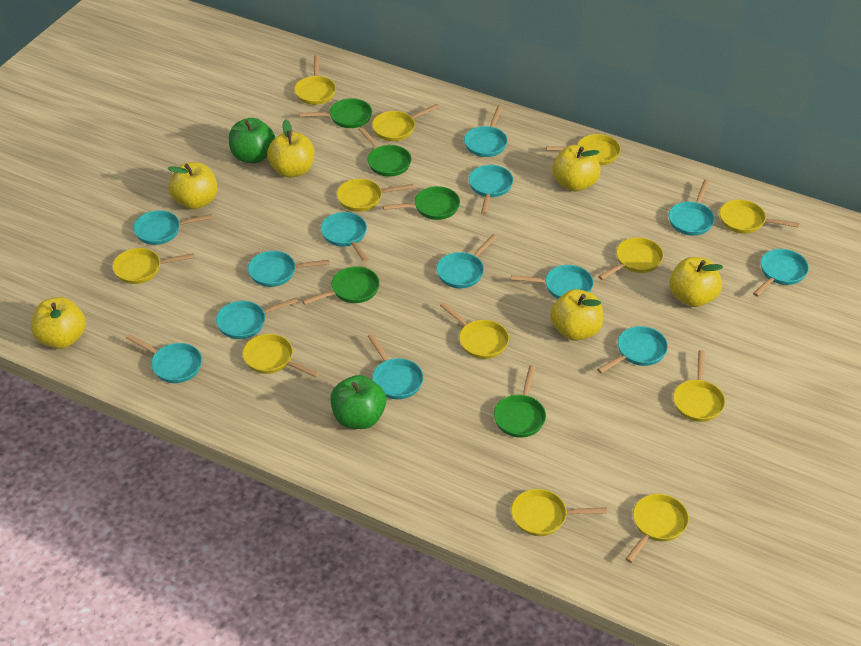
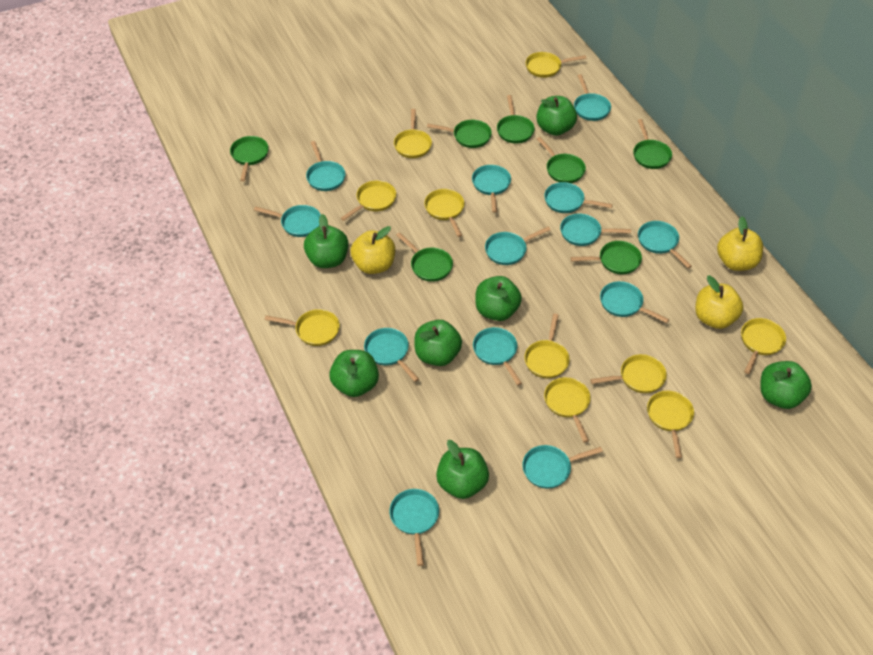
green apple: [229,118,275,164] [330,375,386,429] = 2 -> [304,214,349,268] [329,350,379,397] [414,320,462,366] [436,440,489,499] [475,276,522,321] [536,96,577,136] [761,361,812,409] = 7
green pan: [299,98,372,128] [302,266,380,305] [359,127,412,177] [383,186,460,220] [494,365,546,438] = 5 -> [230,136,269,181] [396,232,453,282] [427,120,492,148] [497,95,535,143] [537,137,586,183] [571,241,642,274] [633,119,672,169] = 7
yellow apple: [31,297,86,349] [168,162,218,209] [267,119,314,178] [551,289,603,341] [552,145,601,192] [670,257,723,307] = 6 -> [350,226,395,274] [695,275,743,329] [717,217,763,271] = 3
yellow pan: [112,248,195,284] [242,334,319,377] [294,55,336,105] [337,179,414,212] [372,104,439,141] [440,302,509,359] [511,489,607,536] [546,134,621,165] [598,237,664,280] [626,494,689,563] [673,350,725,422] [720,200,800,234] = 12 -> [265,309,340,346] [341,180,396,221] [394,109,432,158] [424,189,464,237] [524,314,570,378] [526,52,586,78] [544,377,591,442] [590,354,667,393] [647,391,694,458] [741,318,786,374] = 10

